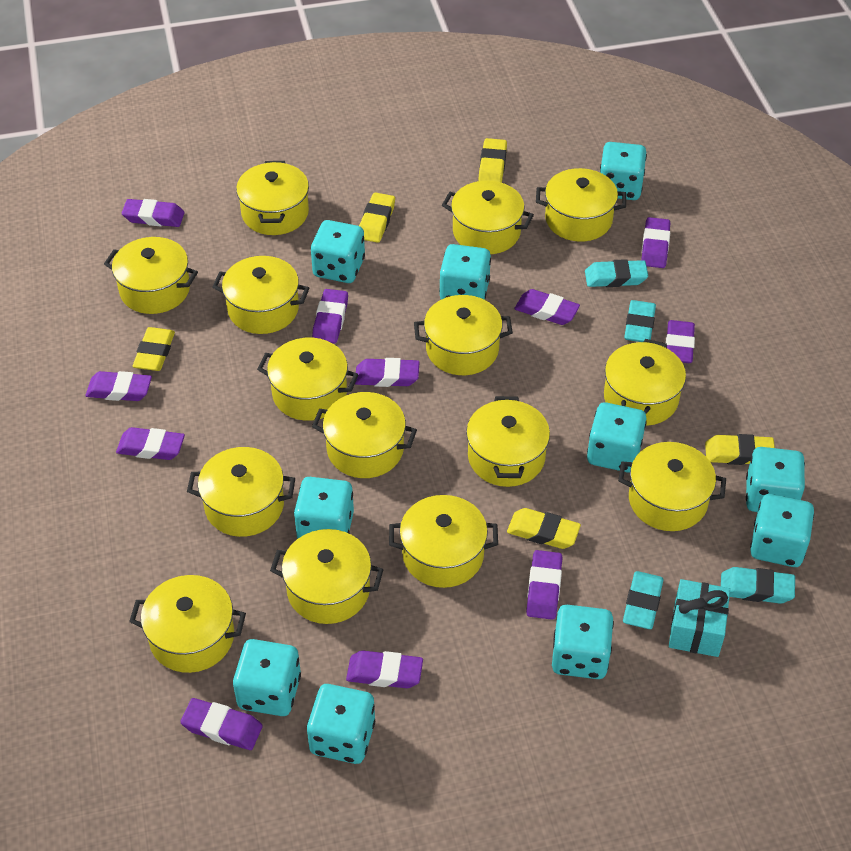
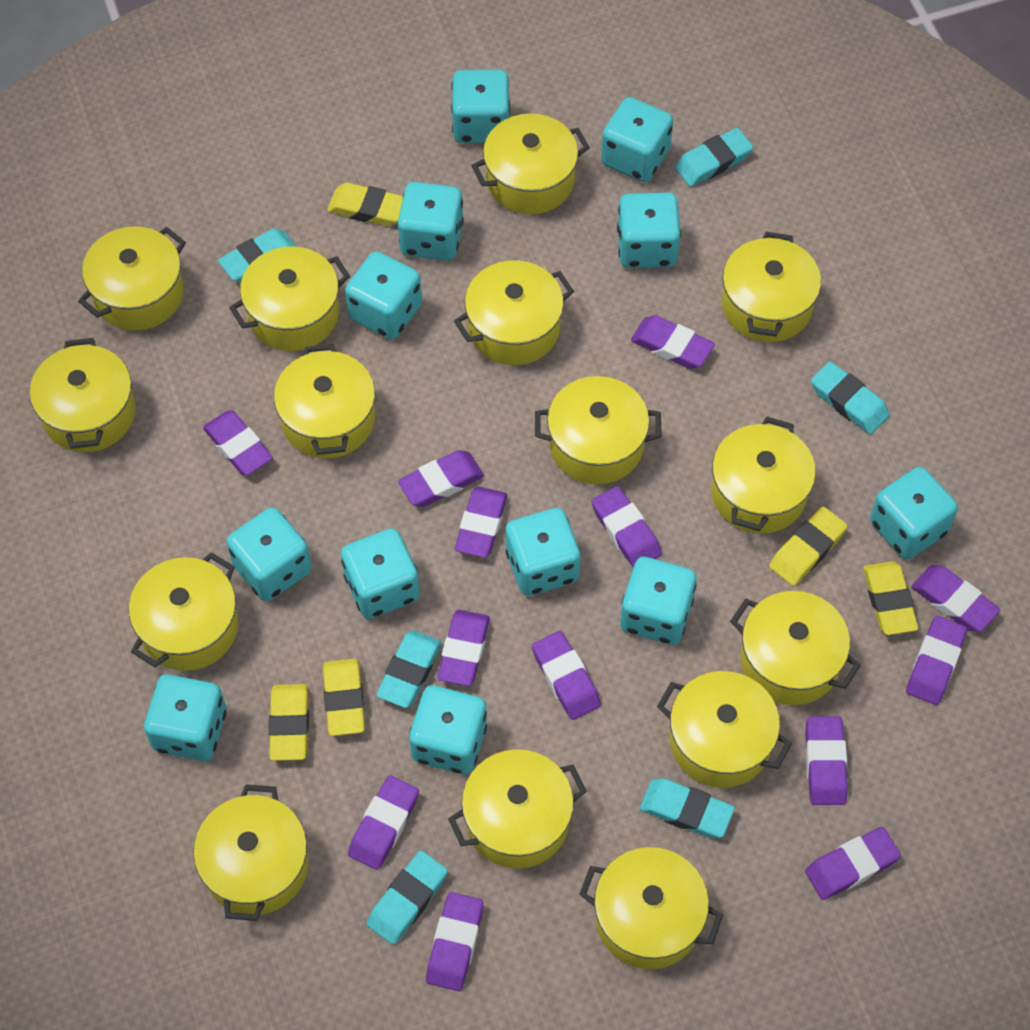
purple eraser: [86,371,152,401] [116,427,185,460] [122,199,184,227] [181,698,262,750] [312,289,348,344] [346,650,423,688] [355,358,419,387] [515,289,580,325] [526,550,562,620] [641,217,670,268] [666,320,695,363] = 11 -> [203,410,273,476] [348,775,419,870] [398,450,484,507] [426,892,484,991] [437,610,490,686] [455,486,507,558] [532,631,601,720] [591,486,662,567] [631,315,715,369] [805,716,848,805] [805,827,901,900] [906,616,967,705] [912,565,1000,632] = 13
turquoise dice: [233,639,301,716] [294,477,354,538] [307,684,375,764] [311,220,365,283] [439,244,491,300] [552,605,614,679] [587,402,647,472] [600,142,647,200] [746,447,805,512] [750,494,814,567] = 10 -> [144,674,226,761] [226,507,312,601] [341,528,420,619] [345,251,422,340] [398,182,464,261] [409,685,487,774] [451,70,510,143] [506,508,581,596] [601,97,673,182] [617,193,681,268] [620,557,697,645] [870,467,958,560] = 12
turquoise eraser: [585,259,648,287] [623,571,664,629] [624,300,656,342] [721,567,795,604] = 4 -> [218,228,297,282] [366,851,448,945] [376,630,442,708] [640,778,735,838] [675,128,753,187] [811,361,890,434] = 6
turquoise gift: [669,579,730,657] = 1 -> none = 0

